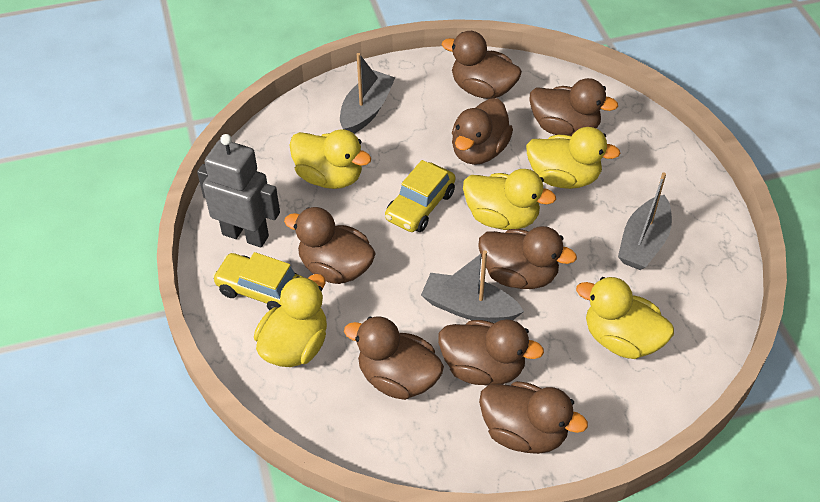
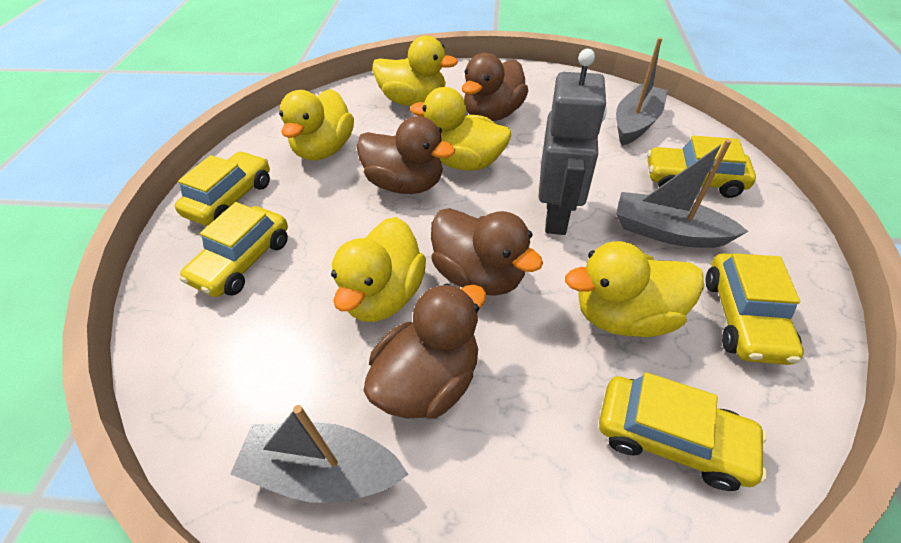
brown duck: [284,207,376,284] [344,317,444,400] [438,319,544,386] [442,31,522,99] [452,98,513,165] [478,226,577,289] [479,381,588,454] [530,78,618,136] = 8 -> [356,116,456,194] [364,283,486,419] [431,208,543,296] [462,53,528,121] = 4
yellow car: [212,252,303,310] [385,160,455,232] = 2 -> [175,151,270,226] [180,202,288,297] [599,372,767,491] [647,136,756,198] [706,253,804,365] = 5

